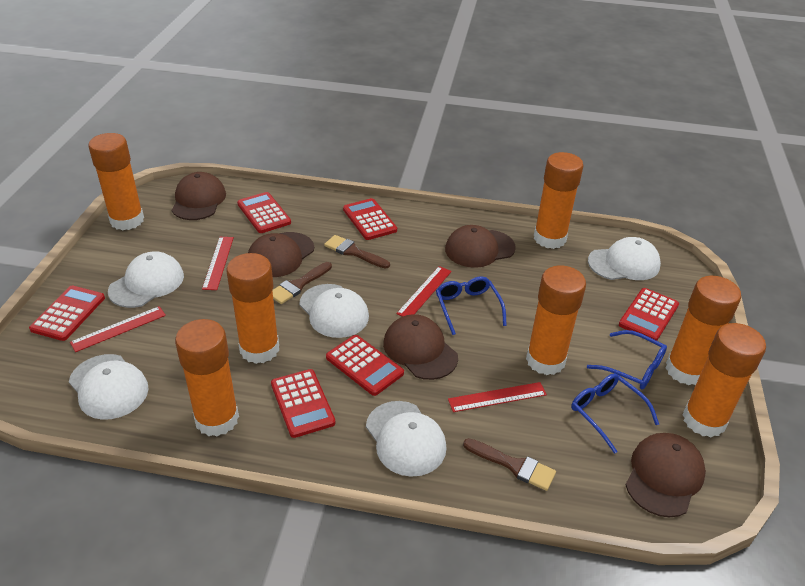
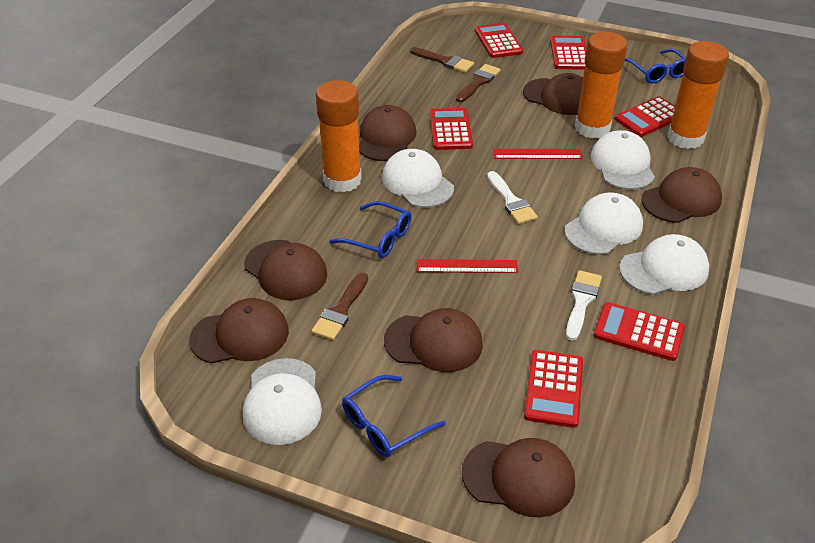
brown cap: [172,172,226,220] [248,232,314,277] [383,314,458,380] [445,225,516,268] [625,433,706,518] = 5 -> [189,298,289,364] [244,240,327,300] [359,105,416,161] [384,308,483,372] [462,438,575,517] [523,73,583,115] [642,167,722,223] = 7
orange glue stick: [88,133,144,230] [175,319,239,436] [227,253,279,364] [526,266,586,375] [534,152,584,249] [666,276,741,385] [682,323,766,438] = 7 -> [316,80,362,192] [575,32,627,139] [667,41,729,149] = 3
red ruler: [70,306,166,352] [202,237,234,290] [396,266,452,317] [448,382,547,412] = 4 -> [417,259,518,273] [493,149,583,159] = 2
white brush: none = 0 -> [487,171,538,224] [566,270,602,341] = 2

